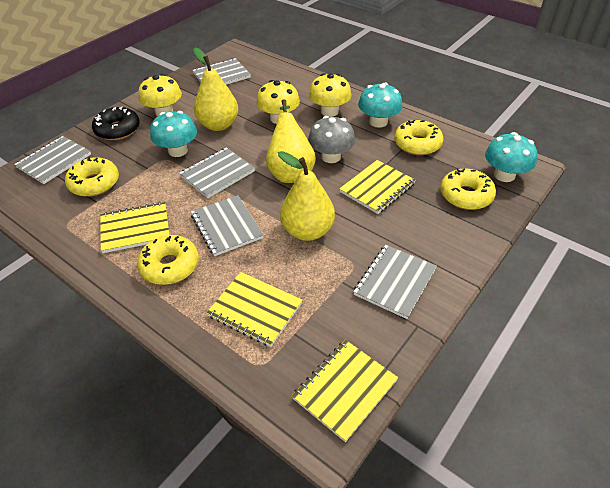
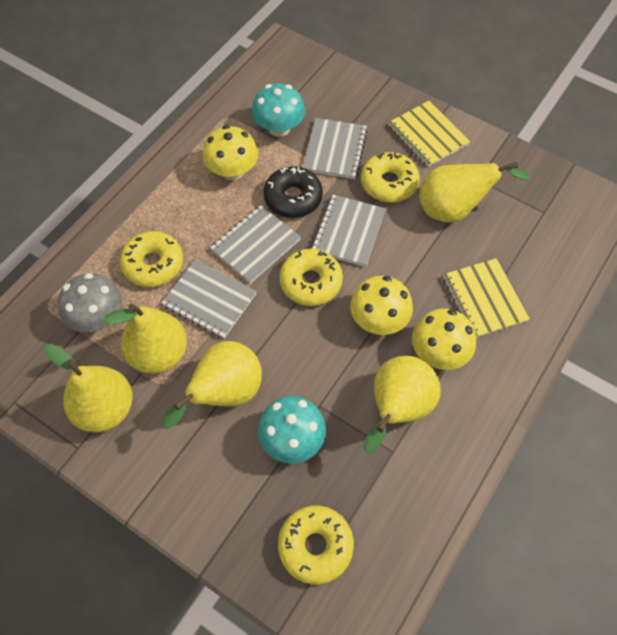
grey notebook: [14,136,91,184] [179,147,255,198] [191,195,264,256] [193,58,251,85] [353,245,437,319] = 5 -> [161,259,257,339] [210,205,301,284] [303,118,368,179] [311,195,386,267] = 4
turquoise mushroom: [150,111,197,157] [358,82,402,128] [485,132,537,182] = 3 -> [252,83,305,137] [258,396,326,464] = 2
yellow notebook: [100,202,170,253] [207,272,303,347] [292,340,398,442] [339,160,416,214] = 4 -> [388,101,470,167] [443,258,530,338] = 2
yellow pear: [193,48,238,131] [266,99,316,183] [278,151,335,241] = 3 -> [45,344,133,432] [104,304,187,374] [162,341,262,429] [363,356,441,453] [419,162,530,223] = 5

